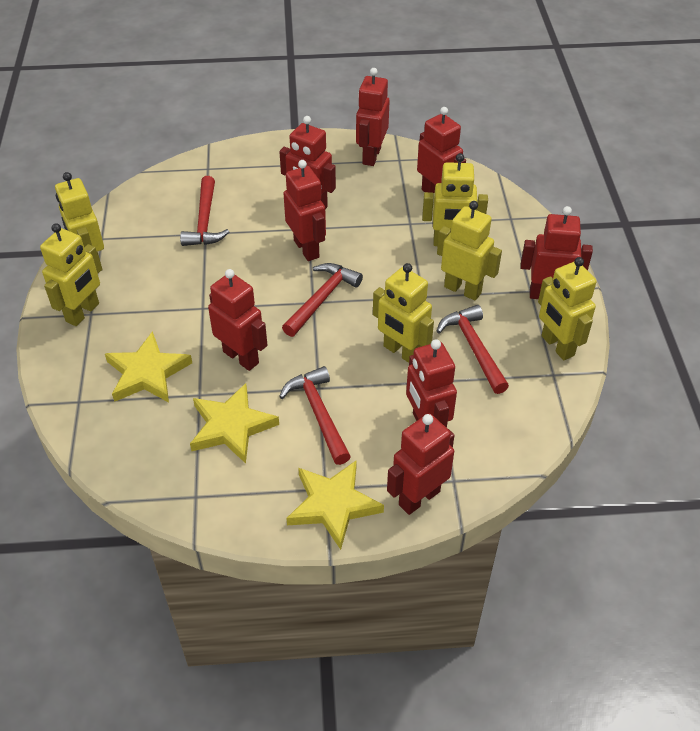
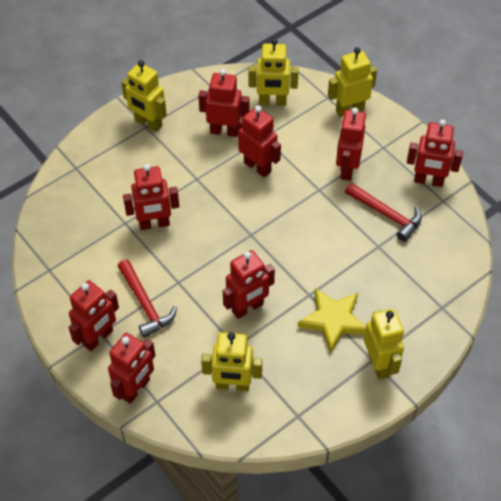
red hammer: [180,176,229,246] [279,366,351,465] [282,263,363,337] [437,305,509,394] = 4 -> [118,260,177,338] [345,182,422,242] = 2
yellow robot: [40,223,102,326] [55,172,104,271] [373,263,434,363] [422,153,488,246] [437,201,502,301] [538,257,596,360] = 6 -> [121,60,167,132] [201,332,262,391] [248,38,299,106] [328,47,377,118] [364,309,404,379] = 5
yellow star: [105,331,192,403] [190,383,279,464] [286,461,384,550] = 3 -> [298,288,366,353] = 1

